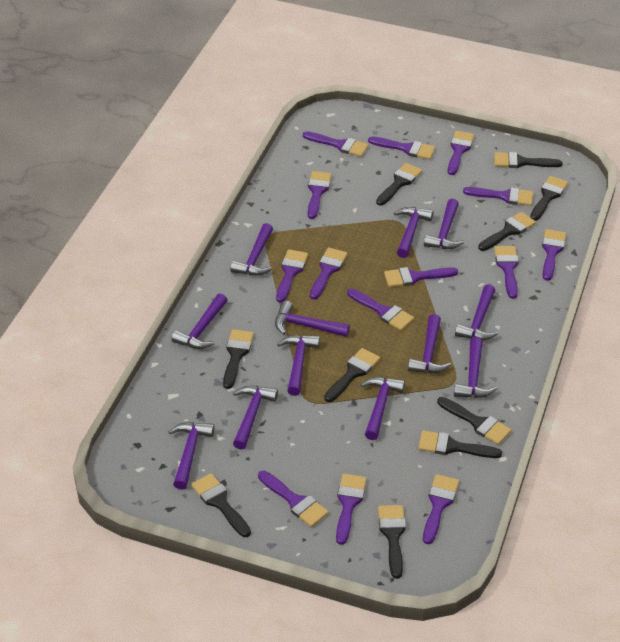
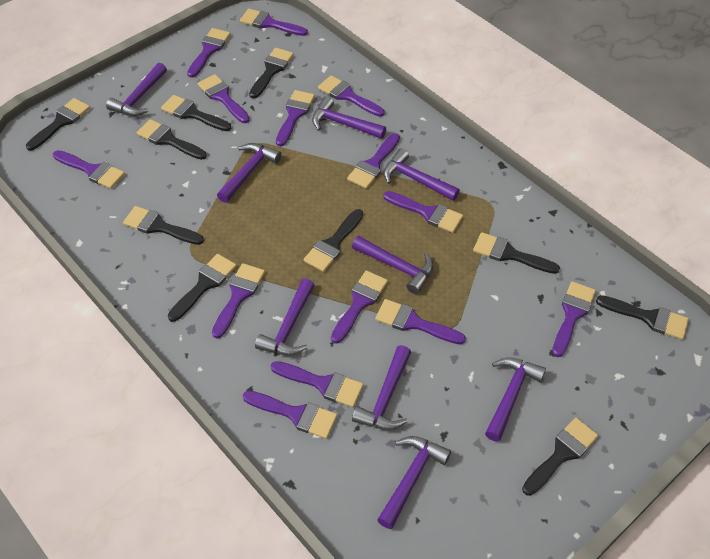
purple hammer: [168,422,215,490] [171,293,227,349] [230,223,273,276] [233,386,278,450] [275,301,350,337] [277,335,320,396] [360,377,405,440] [394,207,433,258] [408,314,451,373] [424,199,464,249] [454,337,497,398] [455,285,498,341] = 12 -> [106,63,167,116] [217,143,282,203] [255,278,315,356] [312,96,386,139] [352,236,434,294] [352,345,411,430] [377,436,451,529] [383,148,460,201] [485,357,546,442] = 9

